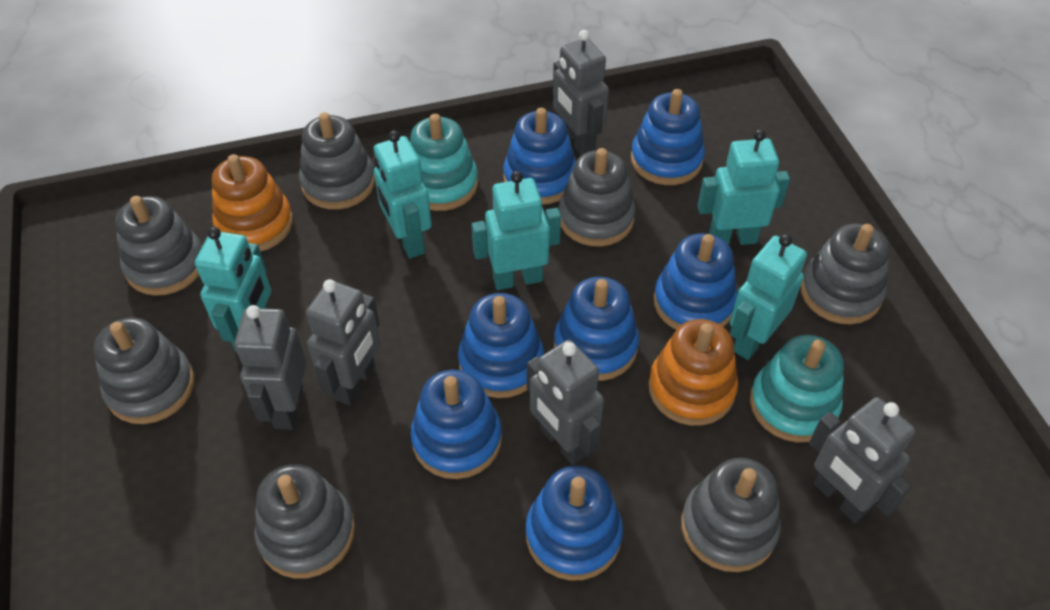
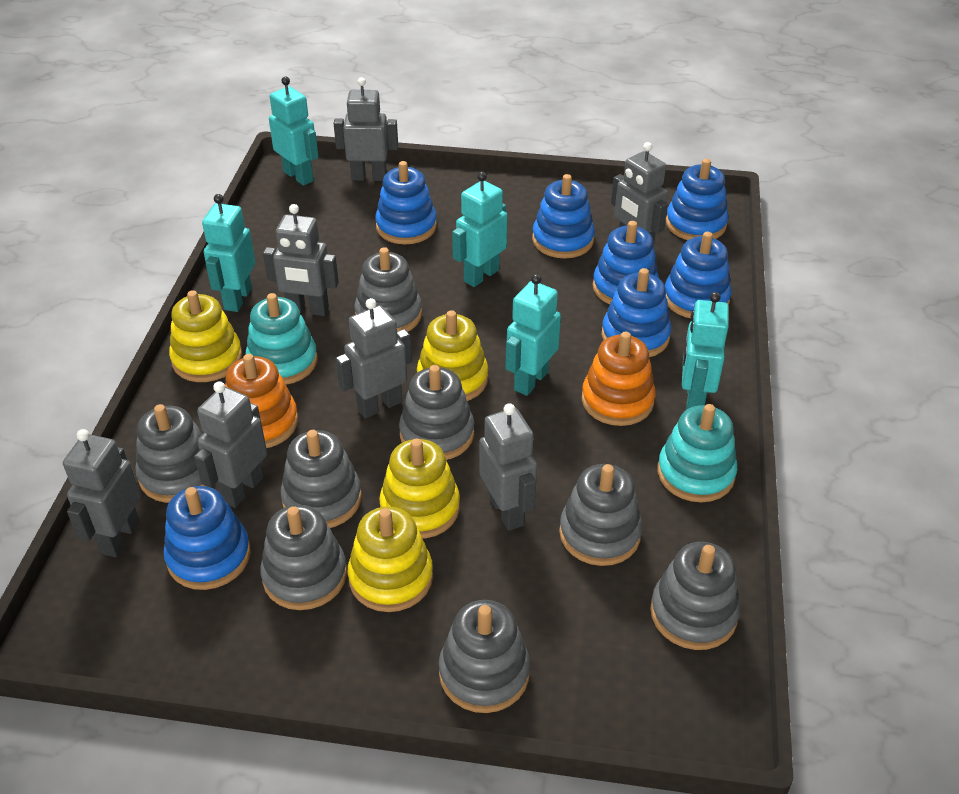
grey robot: [234,305,306,430] [306,279,380,406] [527,340,604,465] [553,30,609,155] [809,397,916,523] = 5 -> [63,429,141,557] [194,381,267,508] [263,204,339,316] [333,77,398,181] [335,298,412,419] [479,403,537,531] [611,142,668,248] = 7
grey stacking toy: [94,318,194,424] [115,196,202,296] [254,464,355,579] [299,112,375,210] [559,148,636,247] [681,458,781,572] [801,223,890,324] = 7 -> [135,404,205,503] [260,505,347,610] [281,430,362,528] [354,247,422,332] [399,365,474,460] [439,600,530,713] [559,464,642,566] [650,542,740,650] = 8
yellow stacking toy: none = 0 -> [169,290,242,382] [348,506,433,612] [379,439,460,539] [417,310,488,401] = 4

